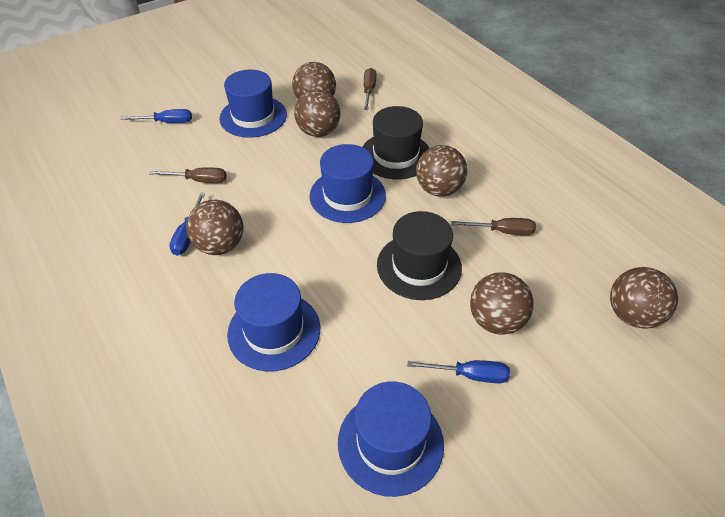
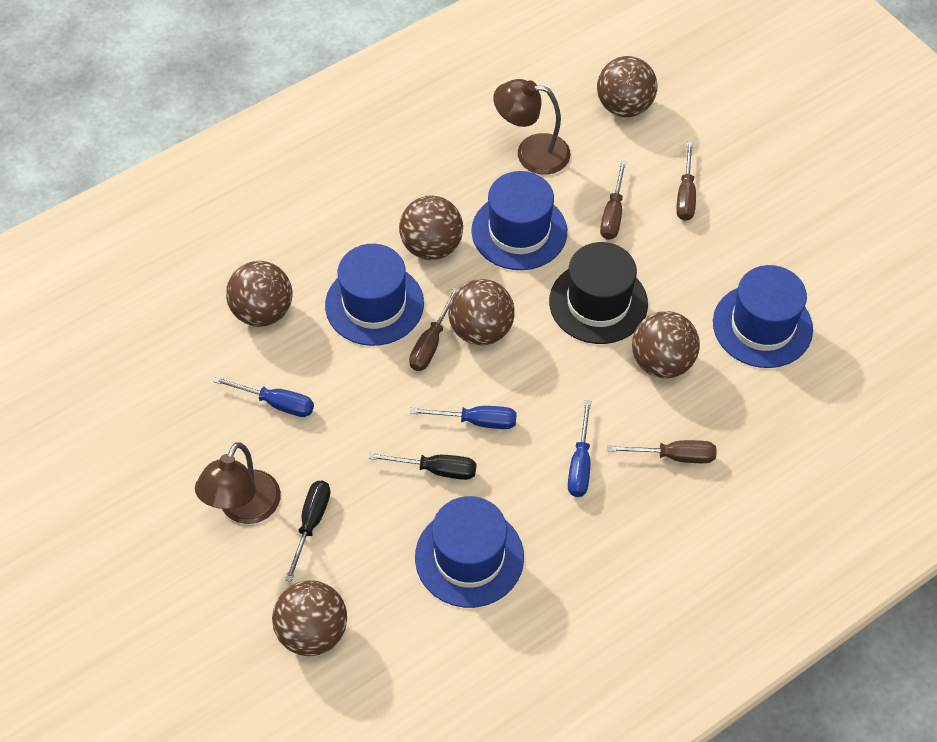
black hat: [363,106,429,179] [377,211,462,300] = 2 -> [549,242,648,344] = 1
black screwdriver: none = 0 -> [285,481,330,582] [368,453,476,480] = 2
brown lamp: none = 0 -> [195,442,281,524] [493,79,570,175] = 2
brown screwdriver: [149,167,227,183] [364,68,377,110] [451,218,536,235] = 3 -> [409,287,458,371] [600,160,627,240] [608,440,717,463] [676,141,696,221] = 4

